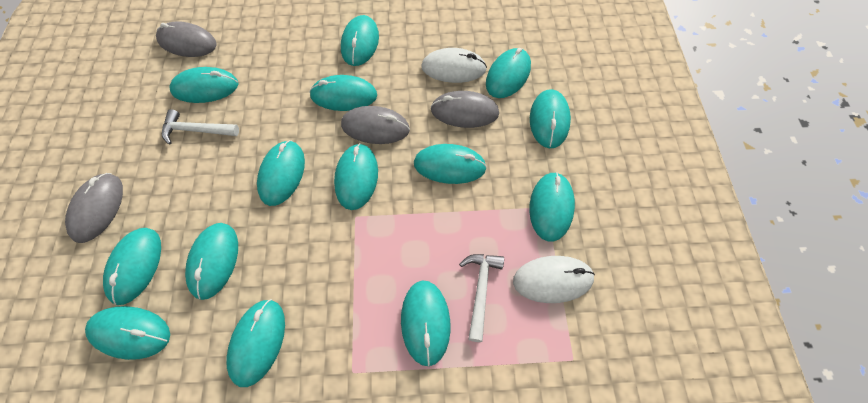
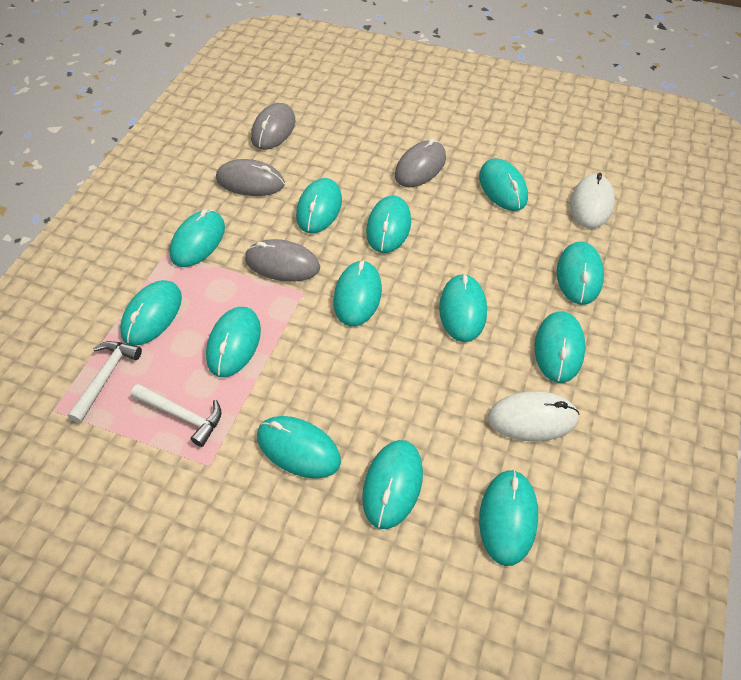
turquoise mouse: [85,306,170,360] [103,228,161,305] [169,67,239,103] [185,223,238,300] [226,299,285,387] [257,140,305,206] [309,75,377,111] [334,143,378,210] [341,15,379,66] [401,280,451,366] [414,144,487,184] [486,48,531,98] [529,172,575,242] [530,89,571,148] = 14 -> [120,280,182,346] [170,209,225,267] [206,307,261,377] [257,416,341,479] [296,178,342,233] [333,260,382,326] [362,440,423,529] [366,196,411,253] [439,274,487,342] [479,158,528,211] [479,470,538,566] [535,311,586,383] [557,242,604,305] = 13

